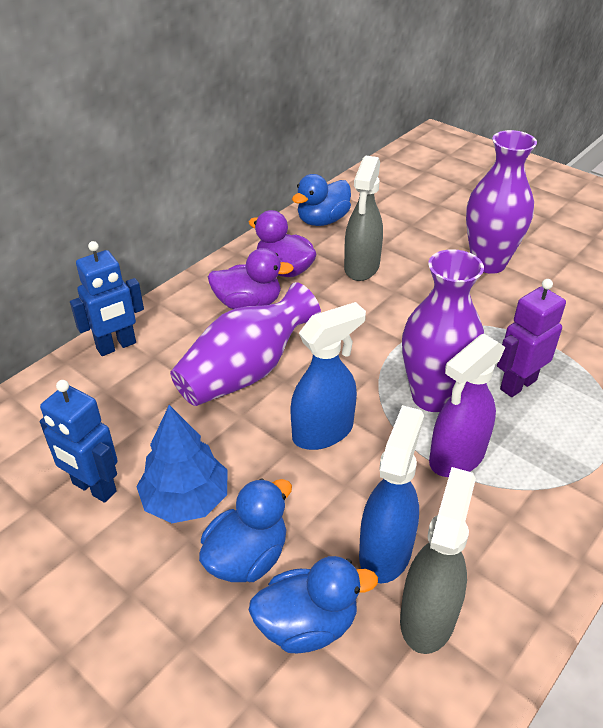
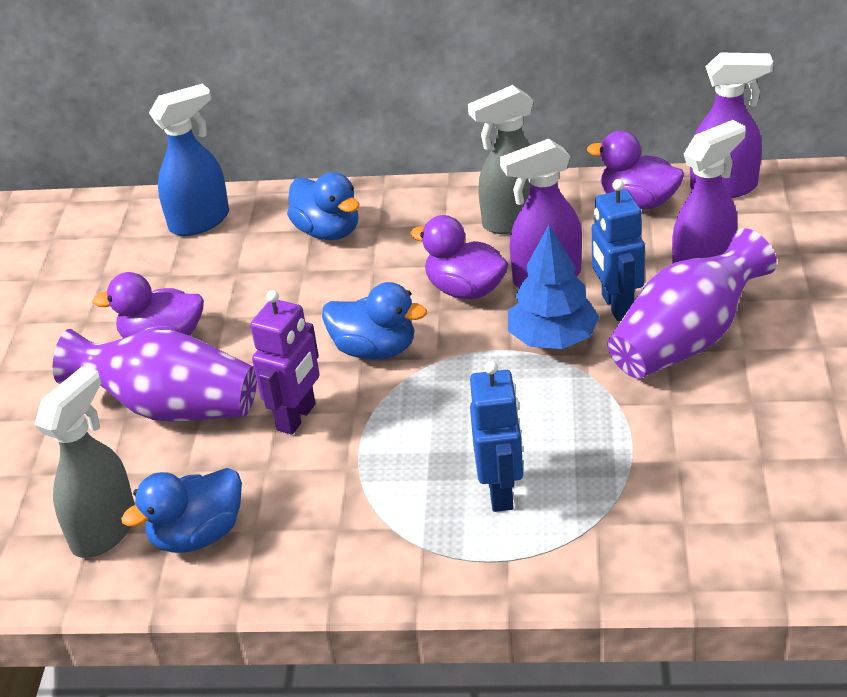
blue spray bottle: [290,302,366,450] [359,405,424,583] = 2 -> [149,84,229,236] = 1
purple duck: [208,248,294,309] [249,210,317,277] = 2 -> [92,272,204,338] [410,215,509,299] [587,130,684,209] = 3
purple spray bottle: [429,334,505,477] = 1 -> [500,139,582,288] [672,120,746,264] [690,53,773,198] = 3
purple vase: [170,282,321,406] [402,249,484,412] [466,130,537,274] = 3 -> [53,329,257,422] [607,228,777,379] = 2

